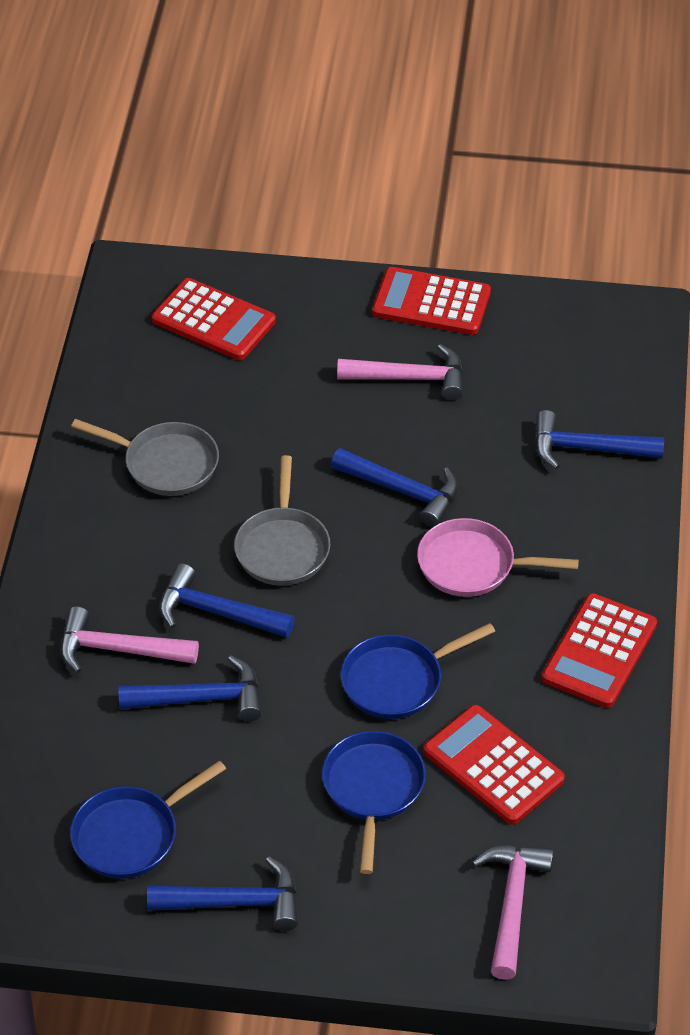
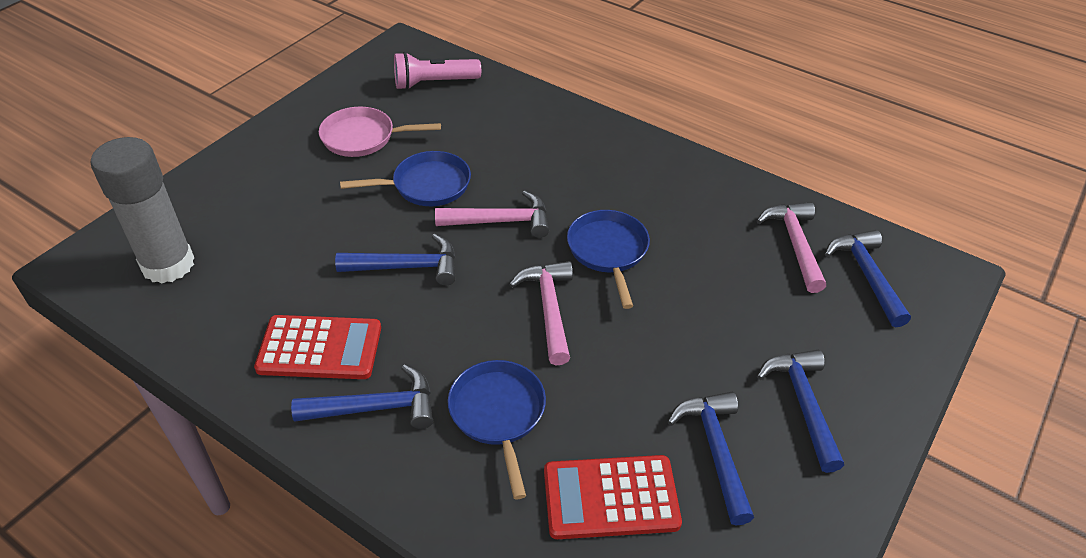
grey glue stick: none = 0 -> [91,137,194,284] = 1
grey pan: [71,419,219,496] [234,455,330,586] = 2 -> none = 0
pink flashlight: none = 0 -> [394,52,481,90] = 1
red calculator: [152,278,276,360] [372,267,491,335] [423,705,565,825] [542,593,657,708] = 4 -> [254,315,381,379] [544,455,682,539] = 2

